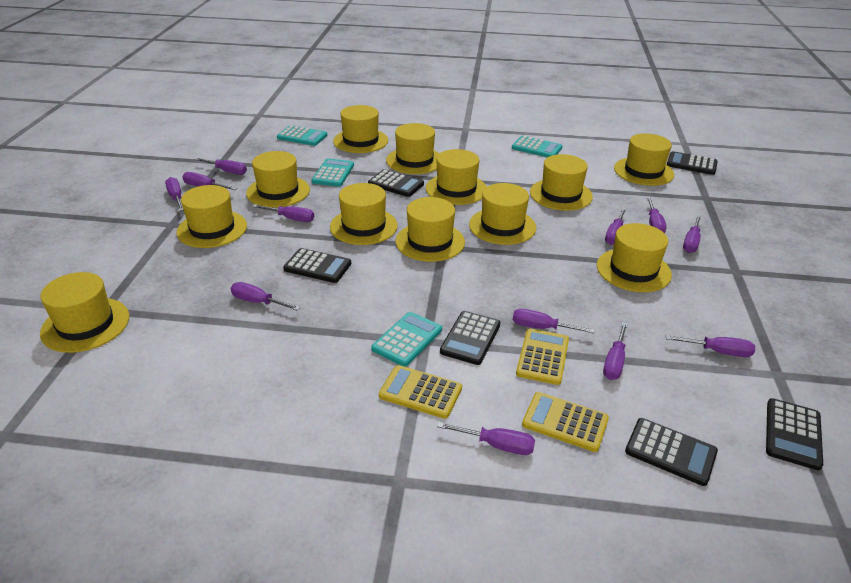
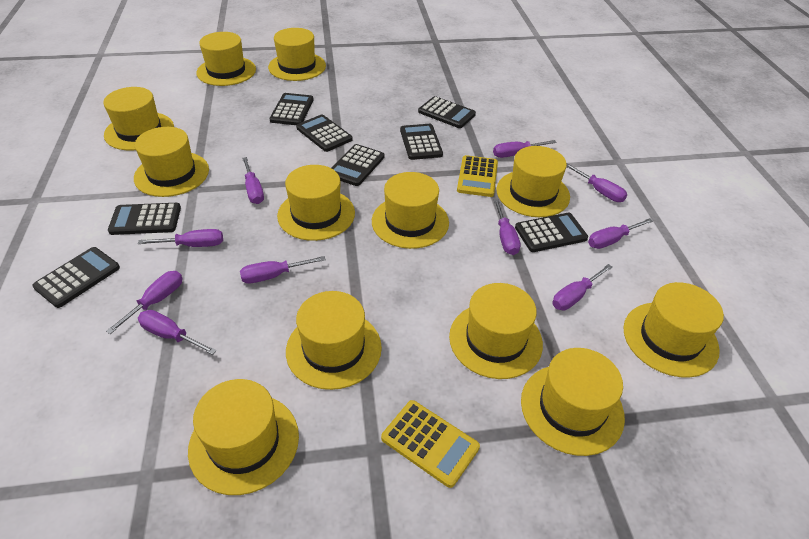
black calculator: [283,248,351,283] [368,169,424,197] [440,311,500,365] [625,418,718,486] [667,151,718,175] [766,398,823,470] = 6 -> [32,247,120,308] [108,203,181,235] [269,93,314,125] [296,114,353,152] [332,144,384,186] [400,124,443,160] [418,96,476,128] [515,213,588,252] = 8
purple screwdriver: [165,177,183,211] [182,172,237,190] [195,158,247,175] [231,282,300,311] [252,204,314,222] [437,422,535,455] [513,309,595,333] [603,322,628,380] [605,208,626,245] [647,197,667,233] [666,335,755,357] [683,216,701,253] = 12 -> [106,271,183,334] [138,229,223,247] [138,310,217,355] [240,256,326,284] [242,157,264,204] [493,140,557,158] [494,199,520,255] [552,264,613,310] [566,163,627,202] [588,218,653,249] = 10
turquoise calculator: [277,125,327,146] [312,158,354,187] [372,312,442,367] [512,136,562,158] = 4 -> none = 0
yellow calculator: [379,365,462,419] [516,328,569,385] [522,392,609,452] = 3 -> [381,400,480,488] [457,155,498,197] = 2

